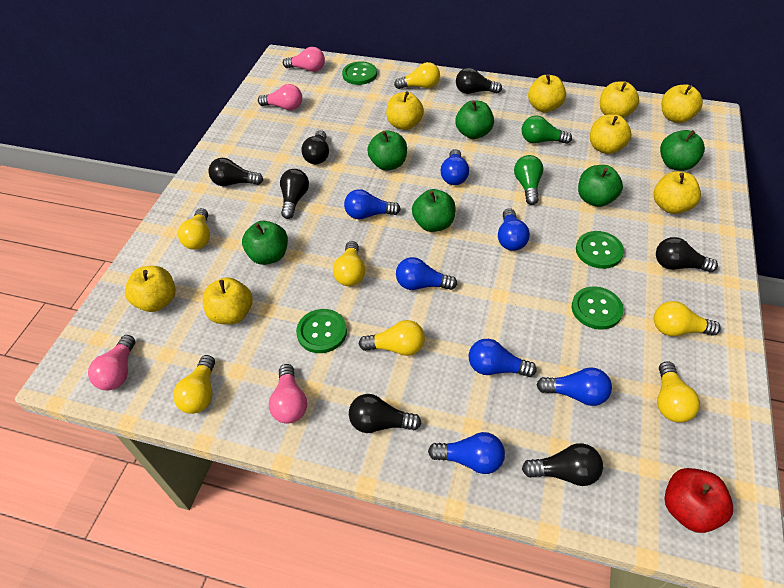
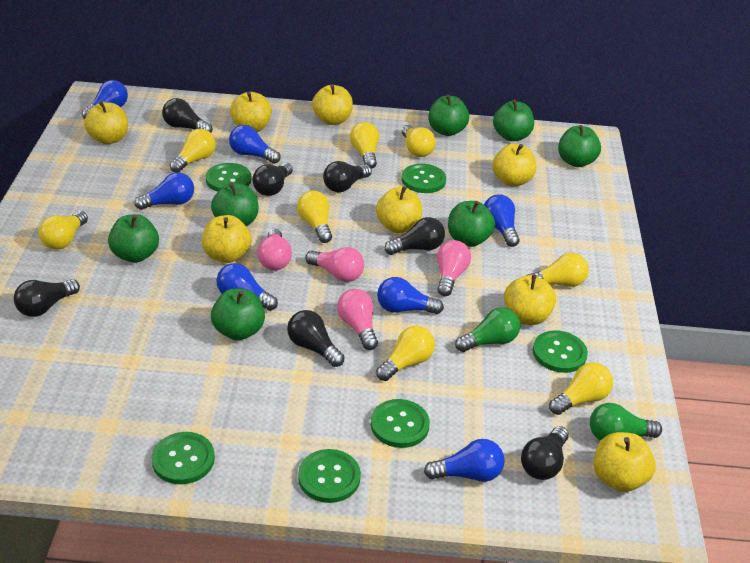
green apple: [242,221,288,265] [367,130,407,171] [412,189,456,232] [455,100,494,139] [578,165,623,207] [660,130,705,171] = 6 -> [108,214,159,263] [211,183,259,226] [211,288,265,340] [428,95,469,136] [448,201,495,247] [493,100,534,141] [558,125,601,167] = 7
green button: [296,309,347,353] [342,61,377,85] [572,286,624,330] [576,231,624,269] = 4 -> [151,432,215,484] [206,163,251,192] [298,449,361,503] [371,399,430,448] [402,164,446,193] [532,330,588,373] = 6
red apple: [664,468,733,533] = 1 -> none = 0
yellow light bulb: [173,355,215,414] [178,208,210,250] [333,241,365,286] [359,320,425,356] [394,62,440,89] [654,301,721,336] [657,361,700,422] = 7 -> [39,211,88,250] [170,129,216,172] [297,190,332,243] [350,122,379,169] [376,326,435,381] [402,125,436,157] [528,253,589,287] [549,362,613,415] = 8

